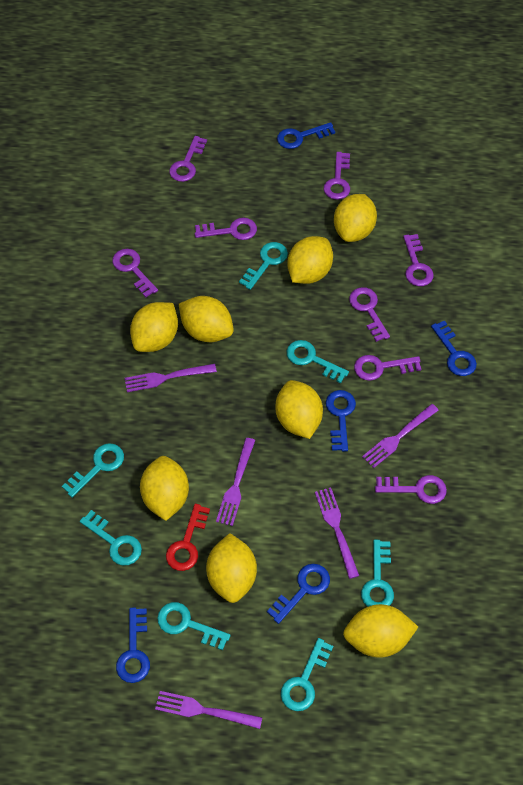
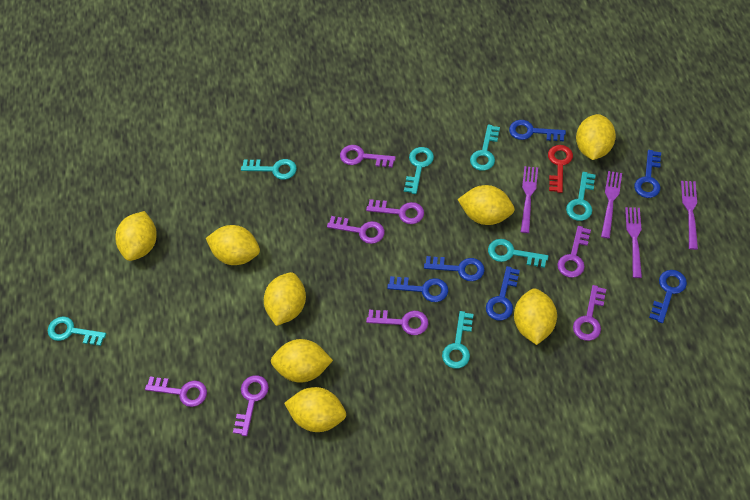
blue key: [116,607,150,683] [267,564,330,624] [277,122,335,149] [326,390,356,452] [431,320,477,376] = 5 -> [387,276,448,302] [424,256,485,281] [486,266,520,321] [509,120,566,141] [634,150,661,198] [649,270,687,323] = 6
purple fork: [125,364,217,392] [155,691,262,729] [216,438,255,526] [315,488,359,579] [362,404,439,468] = 5 -> [521,166,538,233] [601,171,622,239] [625,207,642,278] [681,181,698,250] = 4

